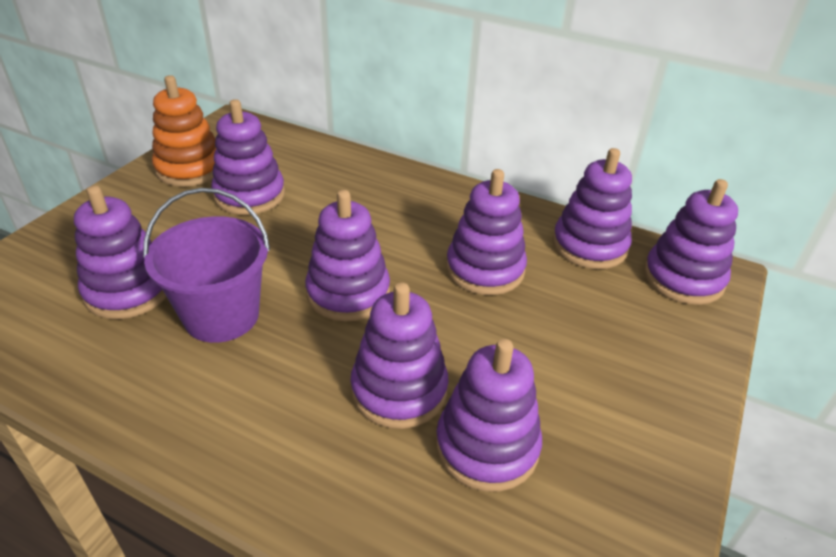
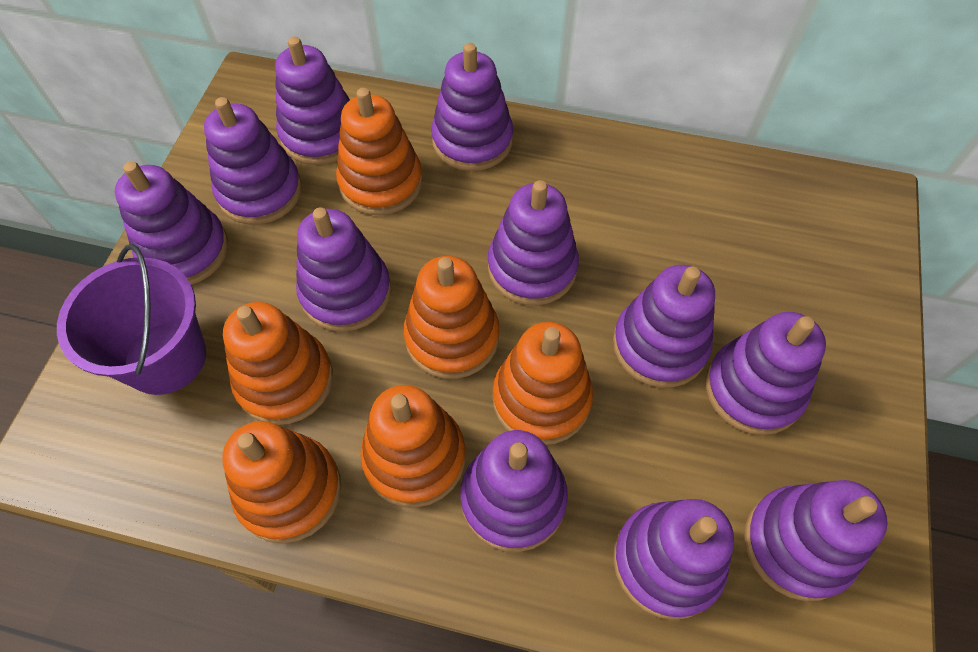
orange stacking toy: [152,75,216,187] = 1 -> [222,421,341,543] [223,302,333,425] [336,88,423,216] [360,385,466,508] [403,256,499,379] [492,322,593,445] = 6
purple stacking toy: [74,185,166,319] [211,99,285,215] [305,190,390,322] [350,282,449,429] [436,339,542,492] [446,169,527,295] [553,148,632,269] [644,179,738,305] = 8 -> [115,161,228,285] [204,97,302,225] [275,37,350,165] [296,207,391,332] [431,43,513,171] [460,430,568,552] [488,180,579,306] [613,265,715,388] [613,499,734,620] [706,312,826,435] [744,480,888,601] = 11

